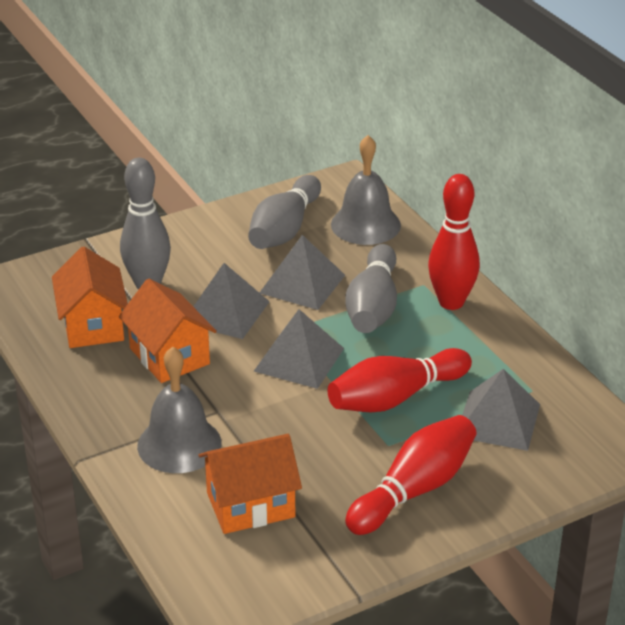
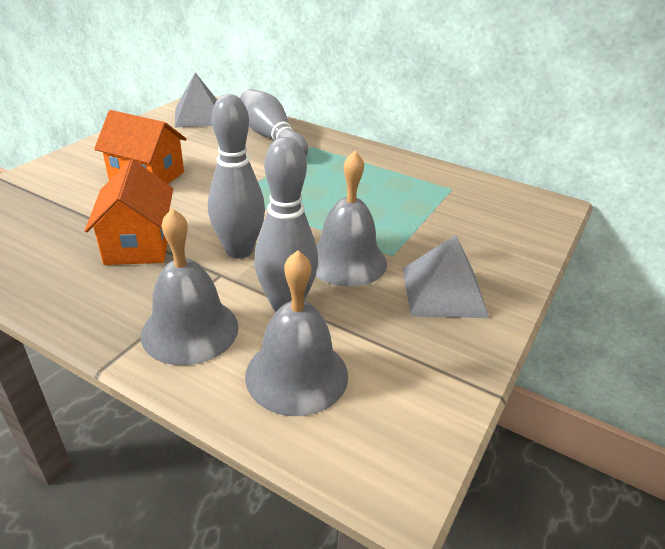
grey bell: [137,347,221,473] [331,135,401,245] = 2 -> [141,208,239,365] [245,250,348,416] [316,151,387,287] = 3
grey pyramid: [193,263,270,339] [254,309,344,389] [259,235,345,310] [462,369,540,451] = 4 -> [175,72,217,127] [402,235,489,318] = 2
orange house: [52,247,128,348] [119,279,217,383] [199,434,302,534] = 3 -> [84,159,173,265] [94,110,187,184] = 2
red bowling pin: [328,348,472,412] [345,415,477,535] [428,174,480,310] = 3 -> none = 0

